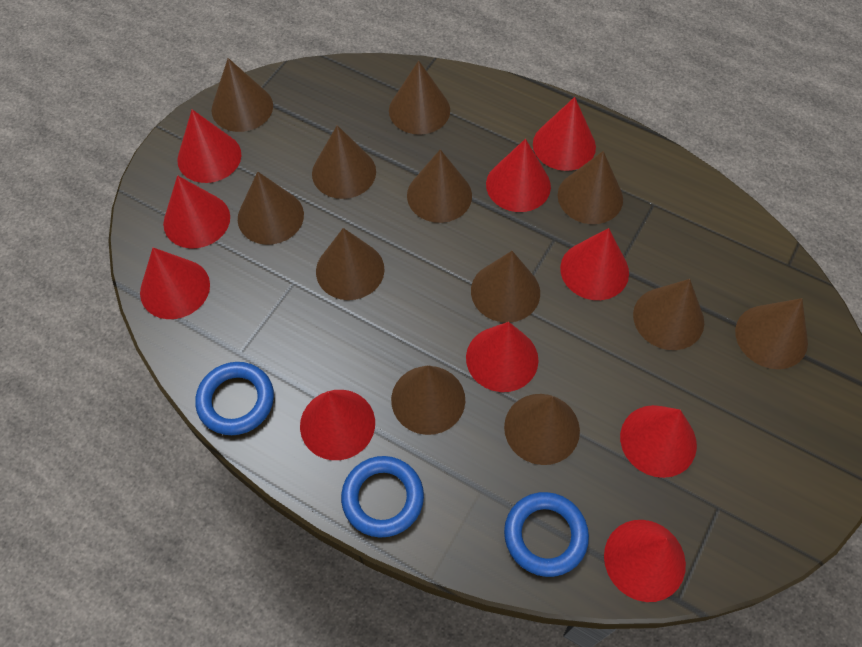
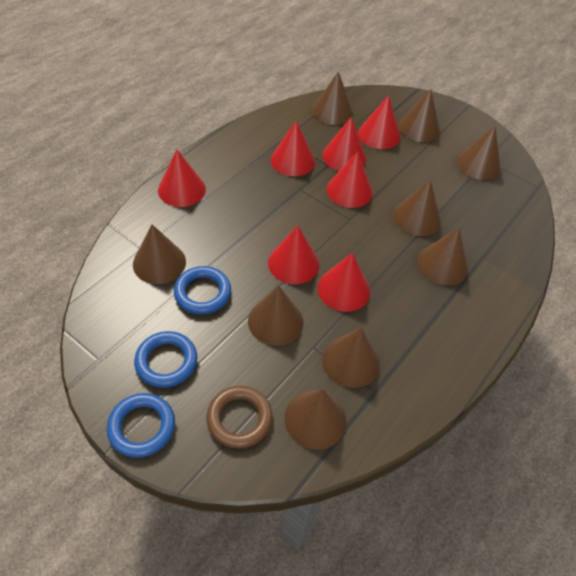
brown cone: [211,58,273,132] [238,171,304,245] [312,125,376,199] [316,228,385,300] [389,61,450,135] [391,365,465,435] [407,149,472,223] [471,251,540,322] [504,394,580,465] [558,151,623,224] [633,279,704,350] [735,298,808,369] = 12 -> [133,224,186,284] [248,285,304,346] [285,389,346,450] [312,71,353,125] [322,328,380,388] [393,179,441,236] [398,89,440,142] [417,228,468,285] [457,126,501,180] = 9
brown ring: none = 0 -> [206,386,273,449] = 1
red cone: [140,247,210,319] [163,175,230,248] [177,109,241,183] [300,390,375,460] [466,322,538,392] [486,139,551,212] [533,97,596,171] [560,228,629,300] [604,520,686,602] [620,405,697,478] = 10 -> [158,149,206,207] [268,225,320,284] [271,121,315,176] [317,252,370,312] [322,117,366,171] [327,151,373,208] [358,95,400,149] = 7

